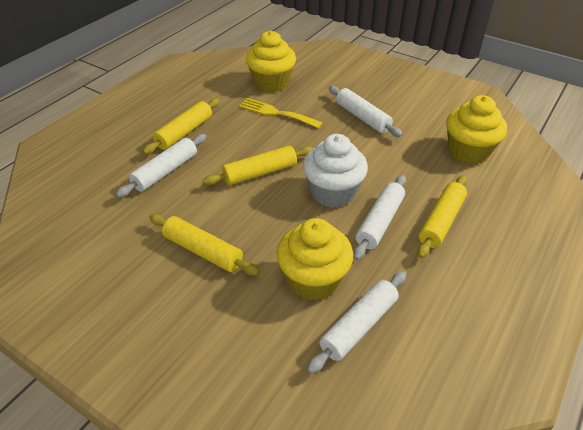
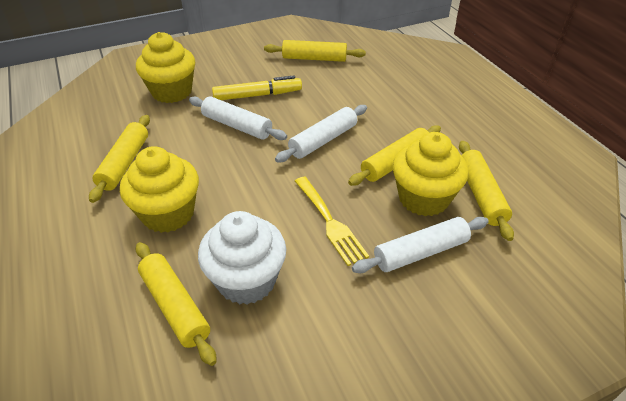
white rolling pin: [116,134,207,198] [307,271,407,374] [329,86,403,137] [353,175,406,260] = 4 -> [189,96,287,140] [275,105,367,162] [352,217,489,273] = 3
yellow marker: none = 0 -> [212,76,302,100] = 1
yellow rolling pin: [143,98,220,155] [149,214,260,276] [203,146,313,185] [417,175,467,258] = 4 -> [89,115,150,203] [136,242,216,366] [264,40,366,62] [348,125,441,186] [459,141,514,241] = 5

